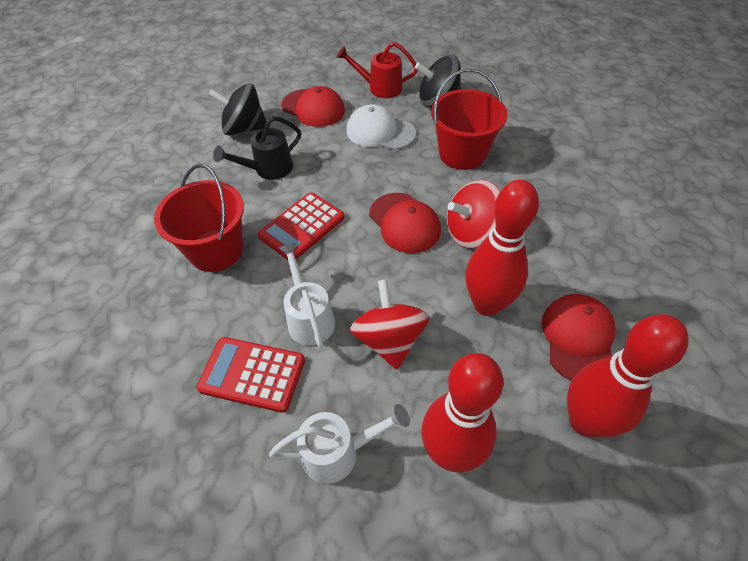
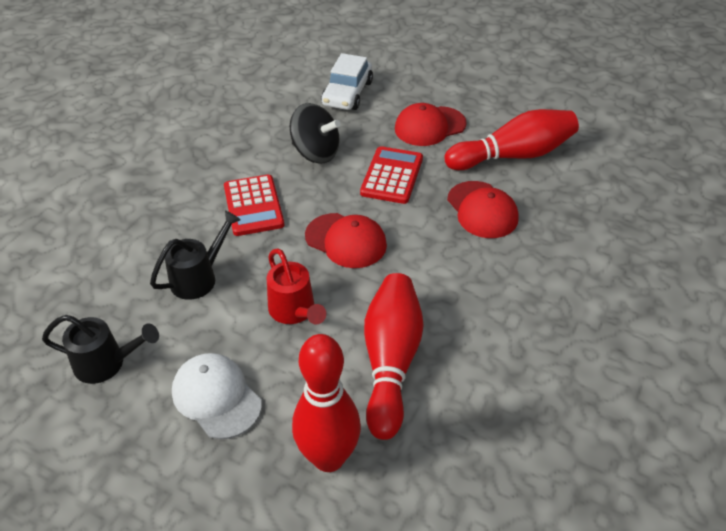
black spinning top: [208,83,267,135] [415,55,461,107] = 2 -> [290,103,340,164] = 1
black watering can: [213,116,301,180] = 1 -> [42,315,159,384] [150,211,241,300] = 2
red bucket: [154,164,244,272] [431,69,508,170] = 2 -> none = 0
red spinning top: [350,279,430,369] [447,180,500,248] = 2 -> none = 0
white car: none = 0 -> [321,53,373,110] = 1
white watering can: [269,404,410,484] [278,242,335,349] = 2 -> none = 0

